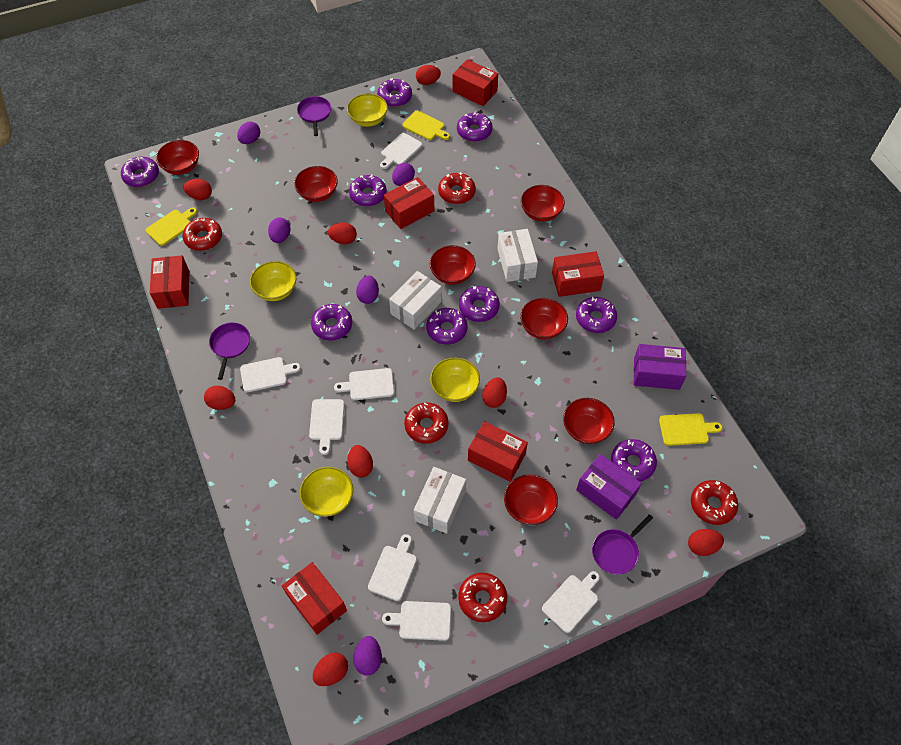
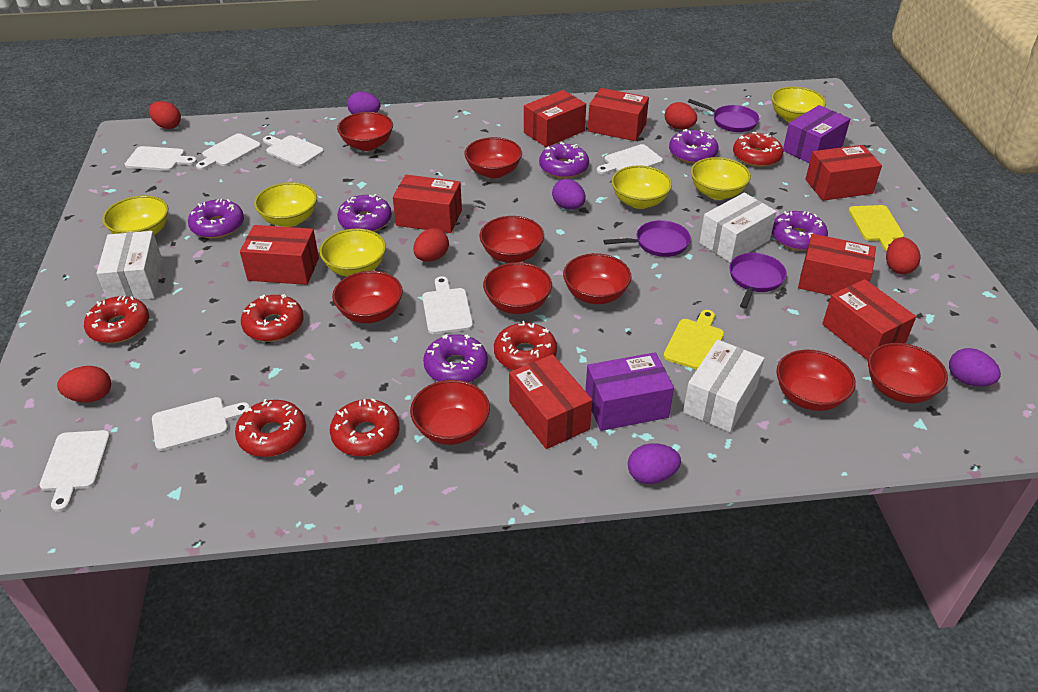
purple donut: [121,157,159,187] [311,304,352,340] [349,175,387,206] [377,78,412,107] [426,308,468,345] [457,112,492,142] [459,286,500,322] [576,297,617,333] [611,439,657,482] = 9 -> [188,199,244,239] [337,194,392,232] [423,334,488,383] [539,142,589,178] [669,129,719,164] [772,211,828,251] = 6
purple egg: [237,122,260,144] [268,218,290,243] [353,636,382,676] [356,276,379,304] [392,163,415,186] = 5 -> [347,92,380,114] [552,179,586,209] [628,443,681,484] [949,348,1001,387] = 4
red bowl: [156,140,199,175] [294,166,338,202] [430,245,476,285] [504,474,558,525] [520,298,568,339] [521,185,565,222] [563,398,615,444] = 7 -> [332,271,403,323] [337,112,393,151] [410,380,490,445] [464,137,522,178] [480,216,544,263] [483,262,552,314] [563,253,632,304] [777,350,856,411] [868,343,948,403] = 9
red box: [150,255,190,309] [282,562,347,635] [384,177,434,229] [452,59,498,106] [468,421,528,482] [552,251,604,297] = 6 -> [240,225,319,285] [393,175,462,233] [509,354,592,449] [524,90,586,147] [588,88,649,141] [798,234,876,296] [805,145,882,201] [822,279,916,360] = 8
red donut: [182,218,222,251] [404,402,449,444] [438,172,476,204] [458,573,507,622] [691,480,738,525] = 5 -> [84,296,149,343] [235,399,306,457] [241,294,304,342] [330,398,400,457] [494,321,557,370] [733,132,783,167] = 6
red egg: [183,179,212,200] [204,386,235,410] [313,652,348,686] [328,223,357,244] [347,445,373,477] [416,65,441,85] [482,377,507,408] [688,529,724,556] = 8 -> [57,366,111,403] [149,101,181,129] [413,228,449,262] [665,102,697,129] [886,237,920,274] = 5
yellow bowl: [250,261,296,301] [300,467,353,517] [347,94,388,127] [430,357,480,402] = 4 -> [102,196,168,235] [254,182,317,227] [320,229,386,277] [612,165,672,209] [691,157,751,200] [771,86,826,123] = 6
yellow cutting board: [146,208,197,246] [402,111,450,140] [659,413,722,446] = 3 -> [663,310,724,370] [849,205,904,251] = 2

